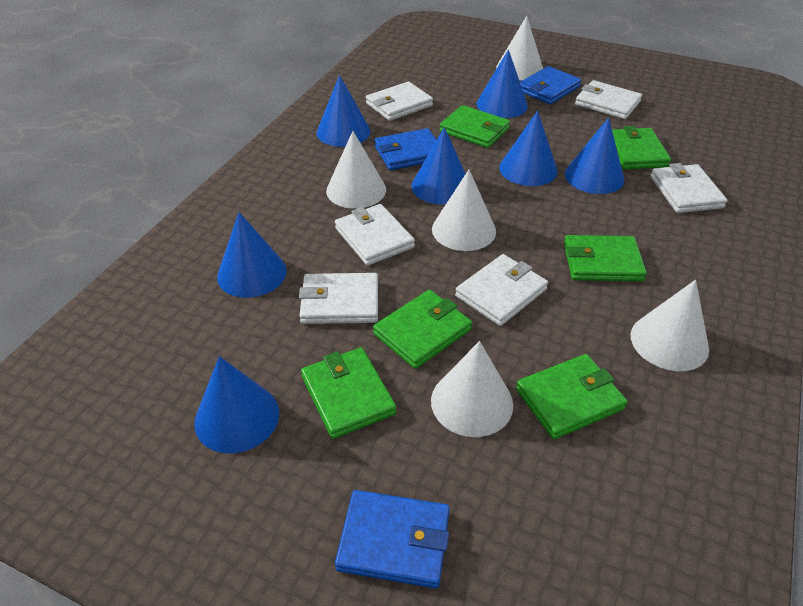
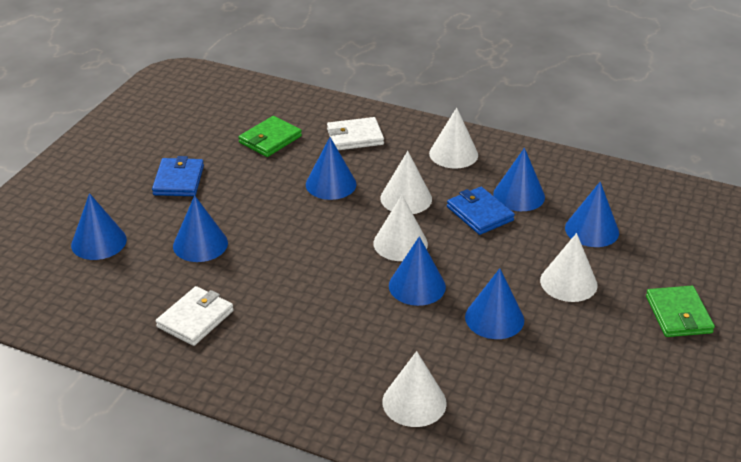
blue wallet: [335,490,450,589] [375,128,437,170] [520,66,582,105] = 3 -> [152,156,204,196] [447,187,515,235] = 2
green wallet: [301,347,396,439] [373,290,472,369] [439,105,510,148] [516,354,627,439] [564,235,647,281] [612,126,671,169] = 6 -> [238,116,302,157] [646,286,715,337] = 2
white wallet: [299,273,378,324] [335,204,415,266] [366,81,433,121] [455,254,548,326] [575,80,642,119] [650,163,728,213] = 6 -> [156,286,234,346] [327,117,384,150] = 2

